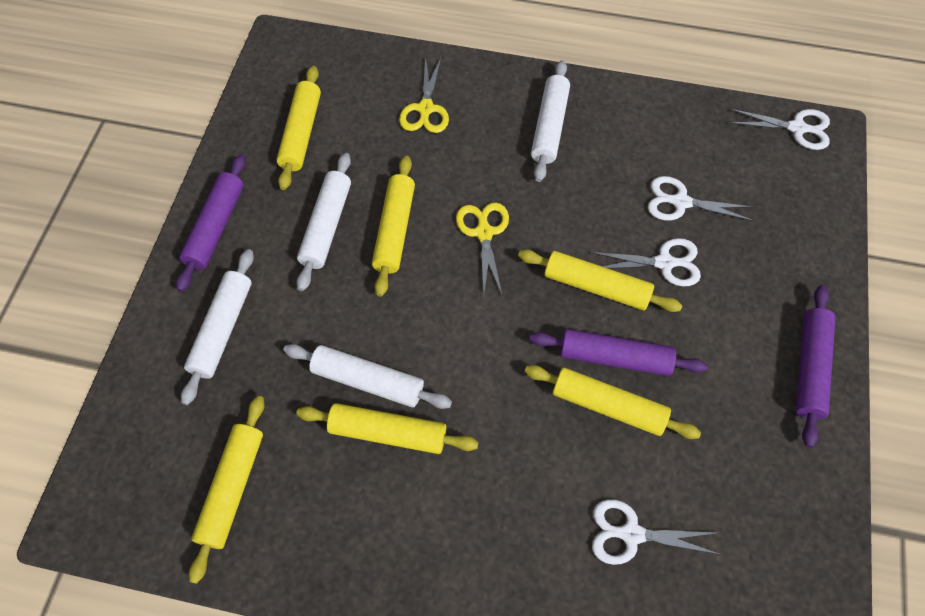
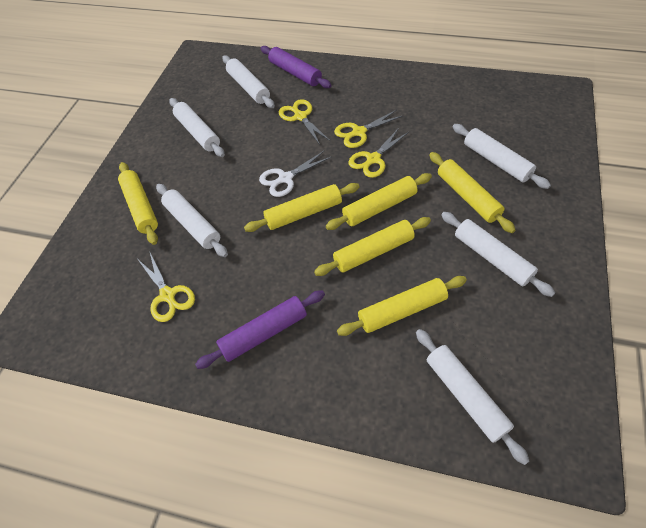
purple rolling pin: [176,154,246,292] [529,329,708,376] [796,285,836,448] = 3 -> [195,290,325,369] [261,46,332,88] = 2
white rolling pin: [181,249,254,405] [283,344,452,409] [296,153,351,291] [531,60,570,182] = 4 -> [156,184,228,257] [169,98,225,157] [222,55,275,108] [416,329,529,465] [441,212,555,297] [453,124,551,189] = 6
white scissors: [590,238,701,286] [592,499,722,565] [648,176,754,221] [729,109,830,150] = 4 -> [259,151,331,197] = 1
yellow scissors: [399,56,449,133] [456,203,509,295] = 2 -> [138,251,195,322] [279,99,330,145] [334,110,404,148] [348,128,409,178] = 4

